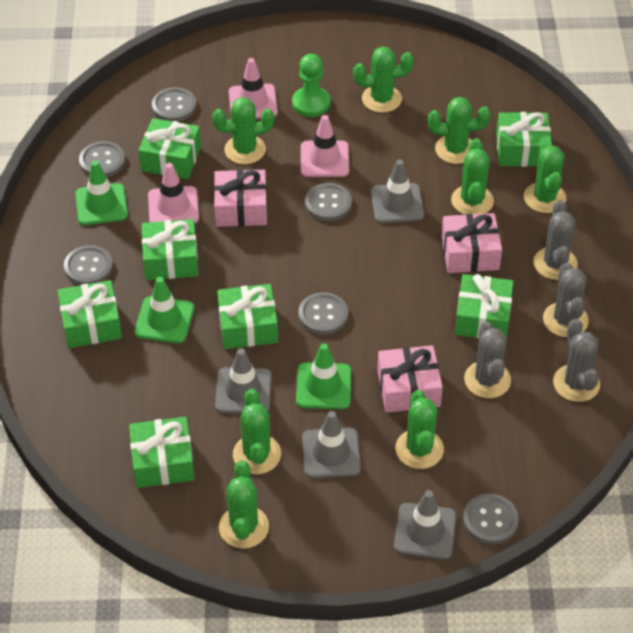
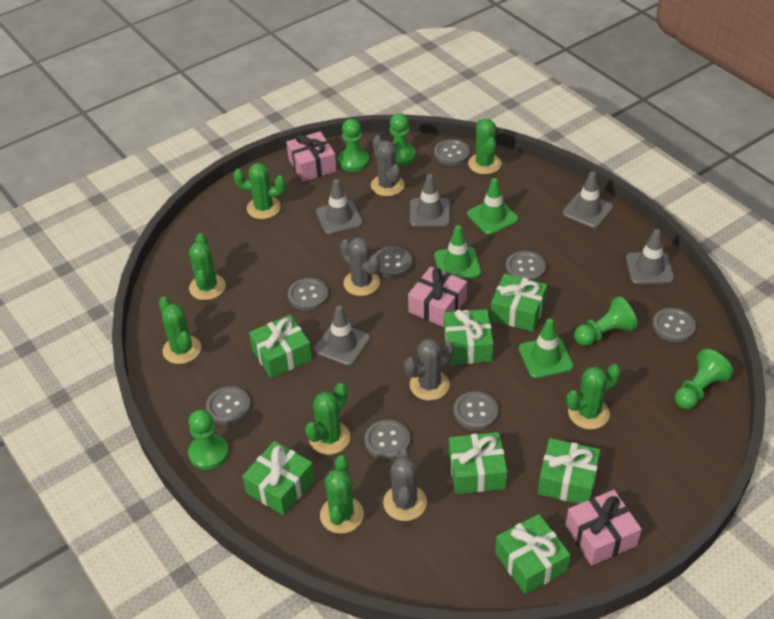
green cactus: [212,97,274,164] [219,460,269,549] [233,389,281,474] [353,46,413,113] [396,390,444,469] [428,97,490,164] [451,138,494,215] [524,142,566,213] = 8 -> [159,297,201,364] [189,233,226,300] [233,163,286,219] [305,383,350,455] [320,455,364,534] [468,119,502,174] [566,364,621,429] = 7
green pawn: [292,54,330,117] = 1 -> [188,409,229,470] [338,119,369,172] [390,113,416,166] [574,296,638,346] [675,349,733,409] = 5
grey button: [64,245,113,285] [79,141,125,177] [152,87,196,122] [298,292,348,335] [305,183,352,221] [463,494,519,544] = 6 -> [206,386,251,425] [288,278,329,311] [365,420,410,460] [375,246,413,278] [434,139,470,166] [454,391,499,430] [506,251,546,281] [653,308,696,343] = 8
grey traffic cone: [215,348,272,414] [302,411,361,478] [371,159,424,223] [394,490,456,560] = 4 -> [314,306,370,366] [316,179,363,235] [410,174,450,227] [562,172,613,228] [626,229,674,284] = 5
pink traffic cone: [148,163,199,224] [229,58,278,119] [301,115,349,177] = 3 -> none = 0

